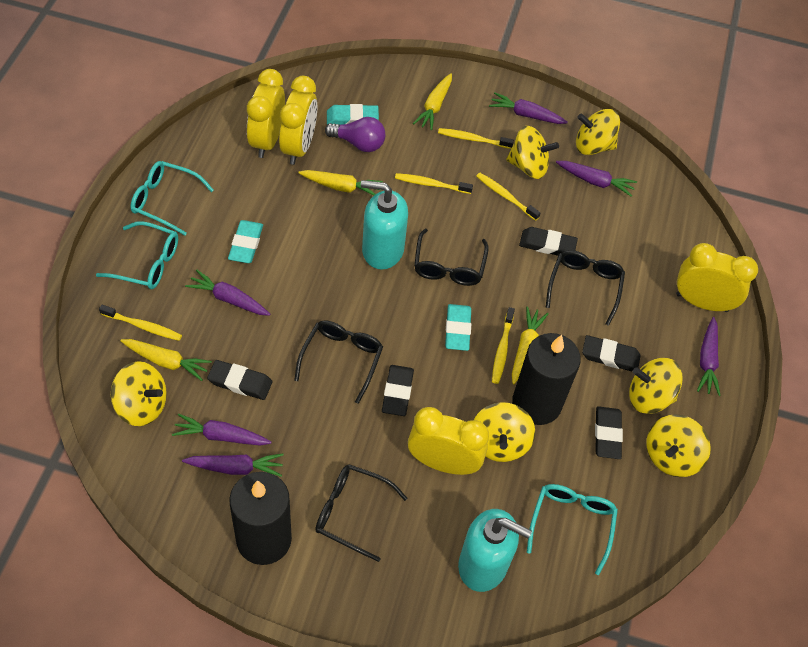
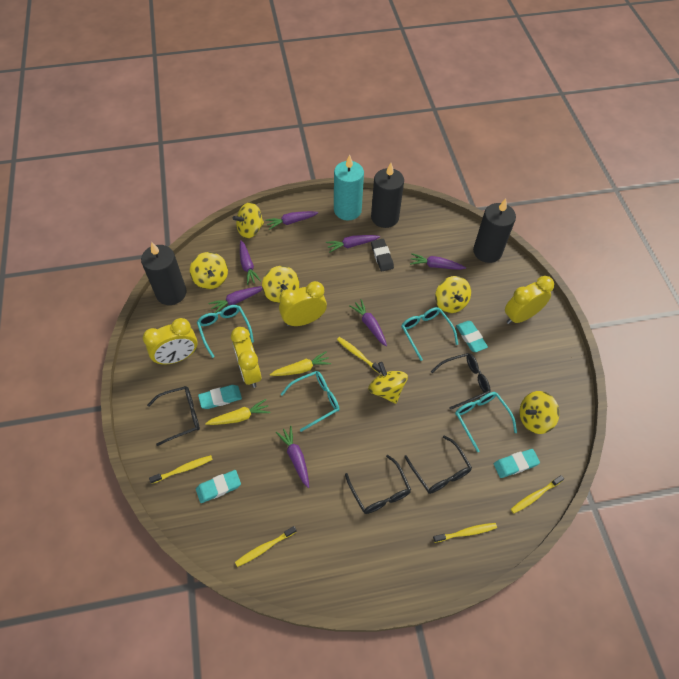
black candle: [229,472,292,565] [512,333,581,425] = 2 -> [141,242,187,305] [371,163,404,228] [473,199,516,263] = 3
black eraser: [207,360,272,400] [382,365,414,416] [519,227,578,256] [582,335,641,372] [595,406,623,459] = 5 -> [371,239,394,271] = 1
purple carrot: [172,414,271,446] [182,453,284,477] [185,270,270,316] [489,92,568,124] [556,161,637,197] [697,317,721,396] = 6 -> [208,286,262,313] [240,240,261,285] [265,211,318,230] [276,426,309,488] [326,235,380,253] [349,299,387,346] [410,253,466,270] = 7
purple light bulb: [325,117,385,152] = 1 -> none = 0
turquoise candle: none = 0 -> [334,155,364,220] = 1
turquoise eraser: [228,220,263,263] [327,104,379,125] [445,304,471,351] = 3 -> [196,470,241,503] [198,385,242,409] [456,321,488,352] [494,449,540,478] = 4
turquoise glasses: [96,221,178,289] [130,161,214,235] [527,484,618,575] = 3 -> [197,305,254,358] [281,371,340,432] [401,307,458,361] [455,392,517,452] = 4
turquoise soap dispenser: [361,180,408,270] [458,509,532,592] = 2 -> none = 0
yellow carrot: [120,339,212,381] [298,170,383,196] [413,73,452,130] [512,307,549,384] = 4 -> [205,399,271,425] [270,351,331,376] = 2

